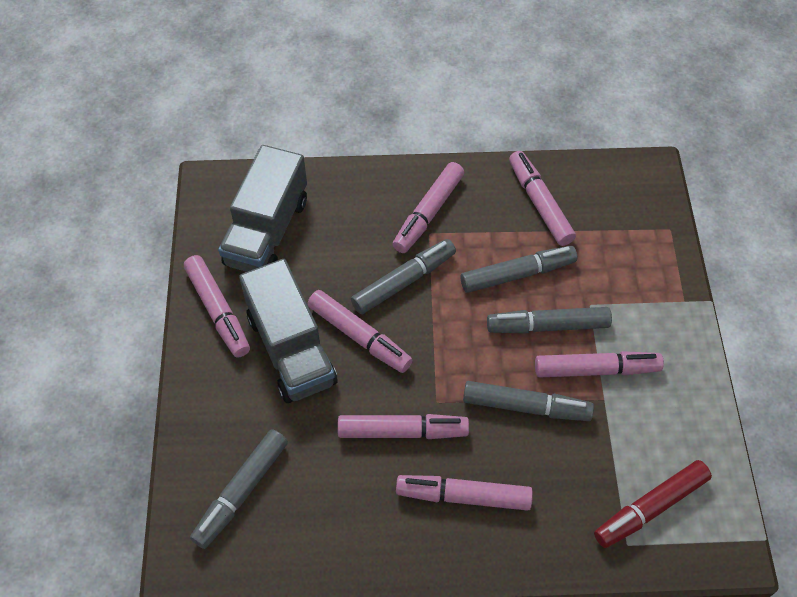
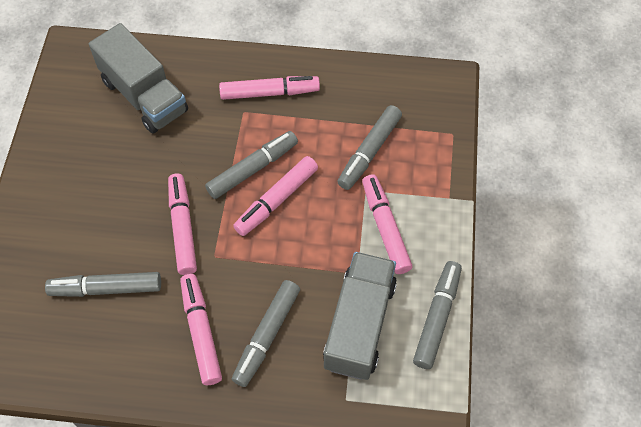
pink marker: [184,255,250,358] [307,290,412,373] [338,414,469,439] [392,162,464,253] [396,475,533,511] [509,151,576,246] [535,351,664,378] = 7 -> [168,173,197,275] [180,274,222,385] [219,76,320,100] [233,156,318,236] [362,174,413,274] = 5
red marker: [594,460,712,548] = 1 -> none = 0

